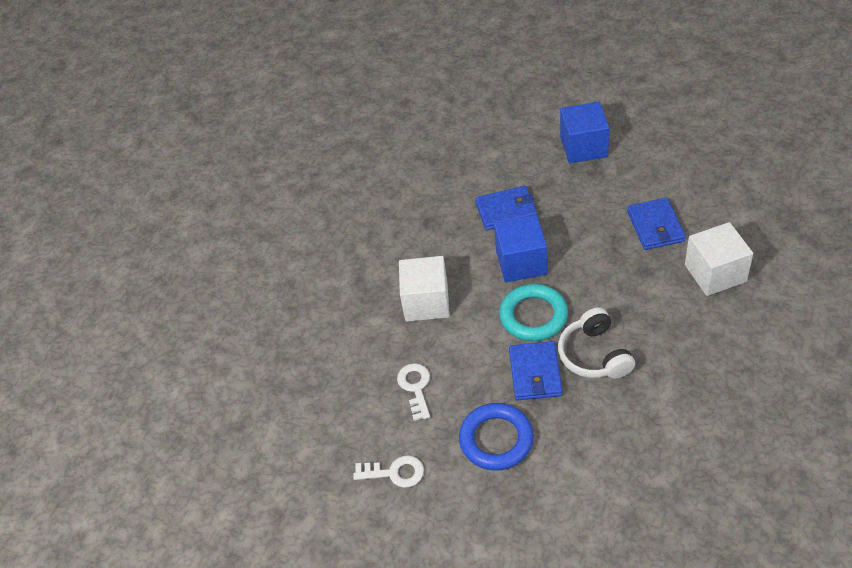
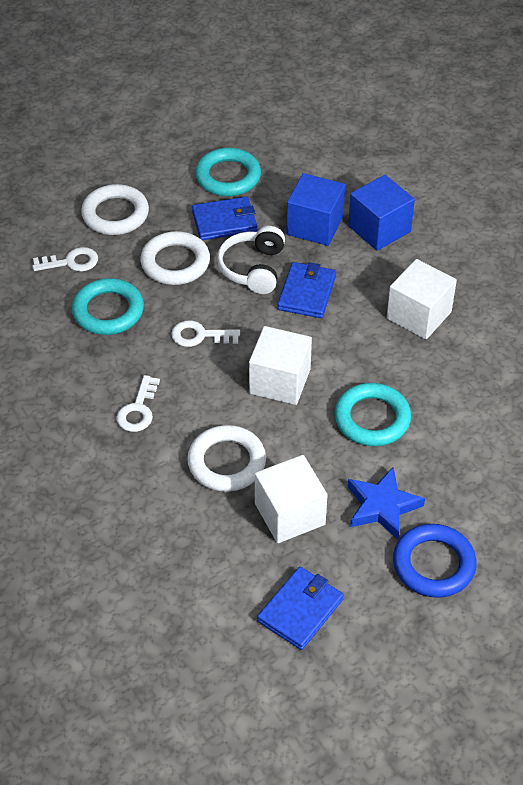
blue star: none = 0 -> [348,466,425,539] = 1
turquoise ring: [499,284,568,341] = 1 -> [72,278,144,335] [195,148,261,196] [334,383,411,446] = 3
white cube: [399,256,450,322] [685,222,753,296] = 2 -> [249,326,312,405] [255,455,328,543] [386,259,457,340] = 3
white key: [353,455,424,488] [397,363,430,421] = 2 -> [33,247,98,272] [117,375,160,432] [171,320,240,347] = 3
white ring: none = 0 -> [81,184,149,235] [140,231,210,285] [187,425,266,492] = 3

